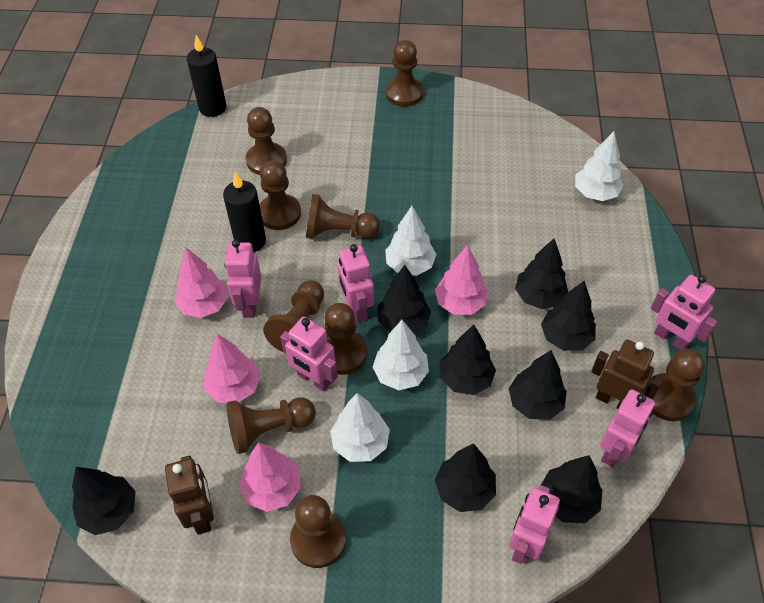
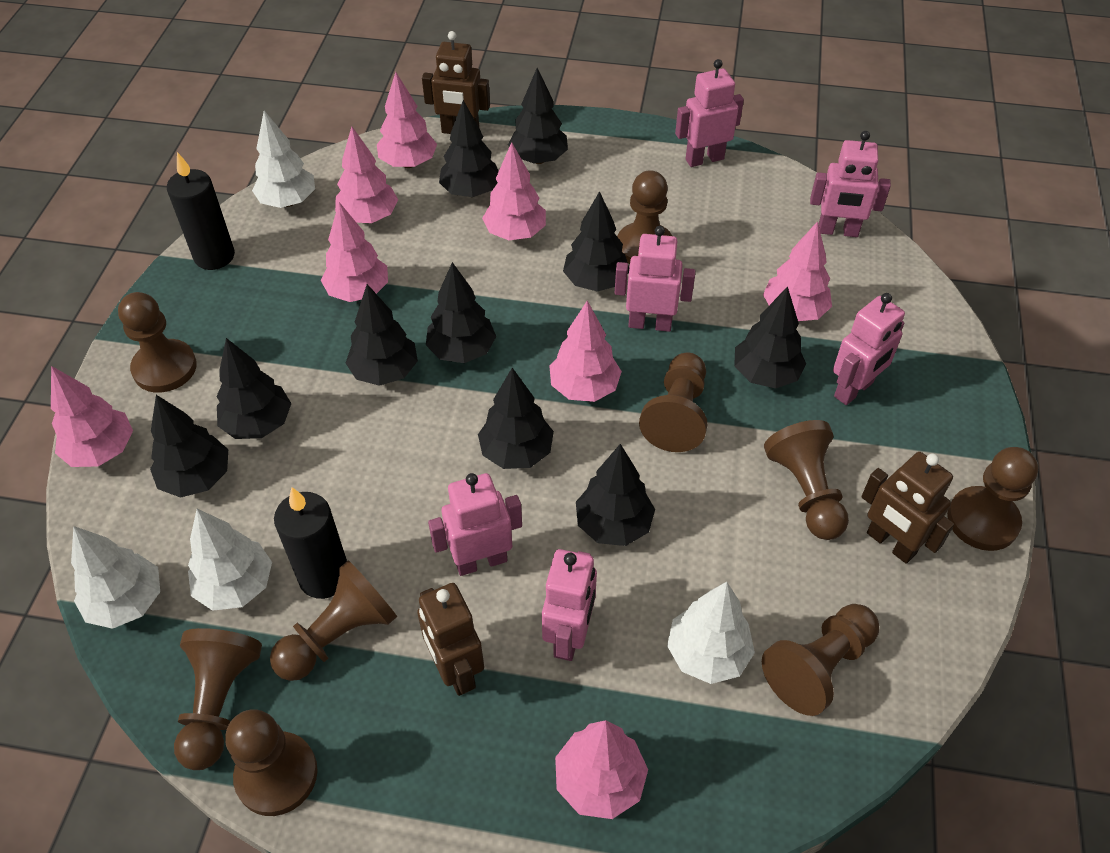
black tree: [72,467,135,535] [378,265,431,333] [435,443,496,512] [440,325,496,395] [509,350,567,420] [515,238,568,309] [541,281,596,351] [541,455,602,523] = 8 -> [150,395,228,498] [217,338,292,439] [346,284,418,386] [426,262,496,363] [439,100,499,197] [478,368,554,469] [508,68,568,164] [563,191,629,292] [576,444,655,546] [734,286,806,389] = 10
brown robot: [165,456,214,534] [591,340,662,409] = 2 -> [417,583,484,696] [422,31,490,134] [861,452,954,564] = 3
pink tree: [175,247,228,318] [204,334,261,403] [239,443,301,512] [435,245,488,315] = 4 -> [51,366,133,467] [321,202,388,302] [335,126,398,223] [377,72,437,168] [482,142,546,240] [549,301,622,402] [555,720,648,819] [763,221,832,321] = 8

